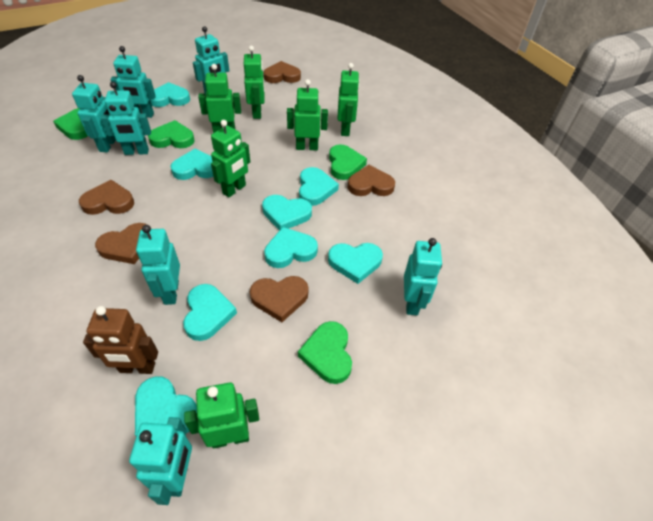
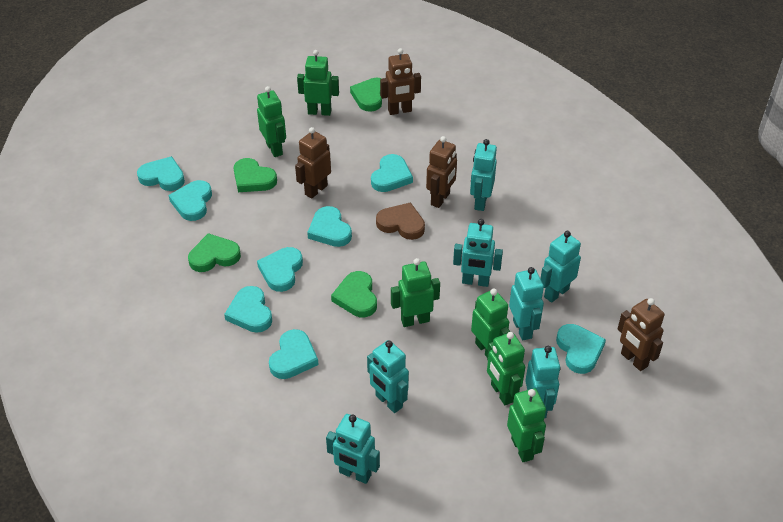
brown heart: [79,180,134,215] [95,223,147,264] [250,276,308,322] [263,61,301,83] [348,165,395,196] = 5 -> [376,202,425,240] = 1
brown robot: [83,306,158,374] = 1 -> [295,127,331,199] [380,48,421,115] [426,136,457,208] [618,298,665,371] = 4

